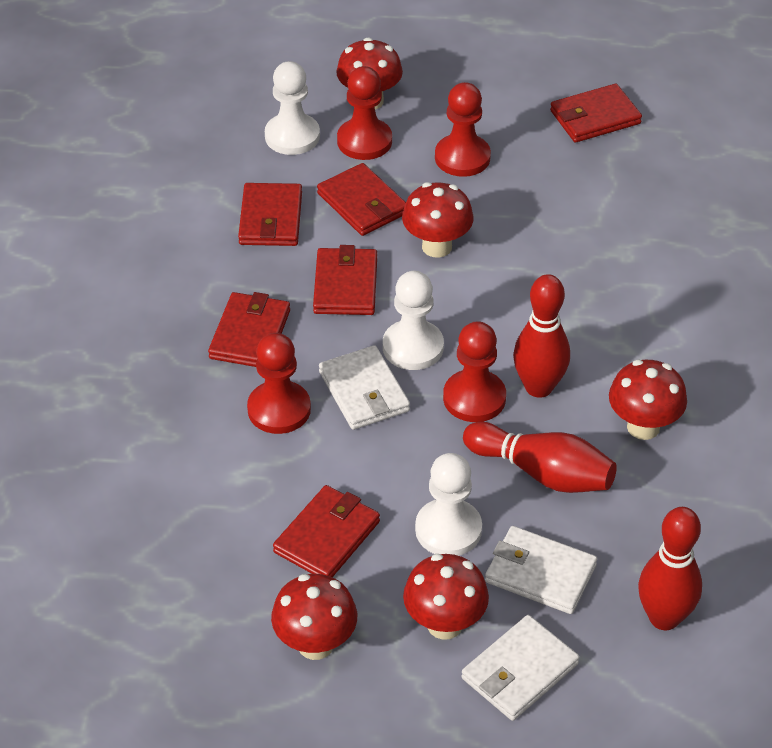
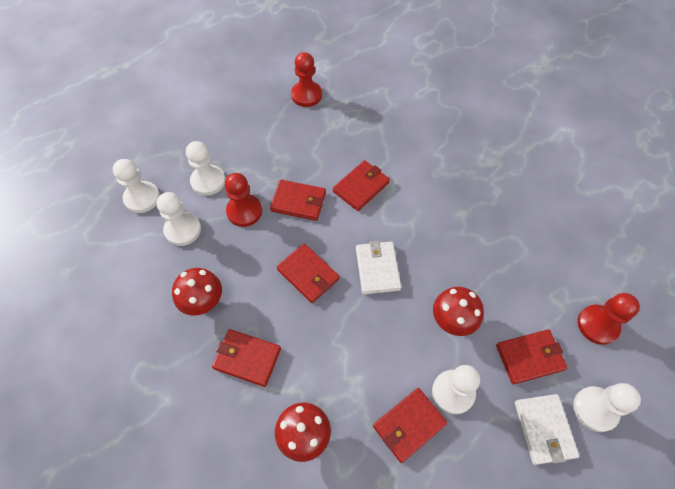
red bowling pin: [463,422,617,493] [513,274,570,398] [638,507,702,630] = 3 -> none = 0
red mushroom: [271,574,357,660] [336,38,403,110] [402,182,474,258] [403,554,489,640] [609,360,687,440] = 5 -> [172,268,222,316] [275,403,331,462] [433,287,484,336] = 3
red pawn: [247,333,311,434] [337,66,392,160] [435,82,491,177] [443,321,506,422] = 4 -> [225,173,262,227] [291,52,322,107] [578,293,640,345] = 3
white pawn: [265,61,320,155] [383,271,444,370] [415,453,482,556] = 3 -> [113,159,160,213] [157,192,201,246] [186,141,225,196] [432,365,480,415] [573,383,641,432] = 5
white wallet: [319,345,410,430] [461,615,579,721] [485,526,597,614] = 3 -> [356,241,401,294] [515,394,579,465] = 2

